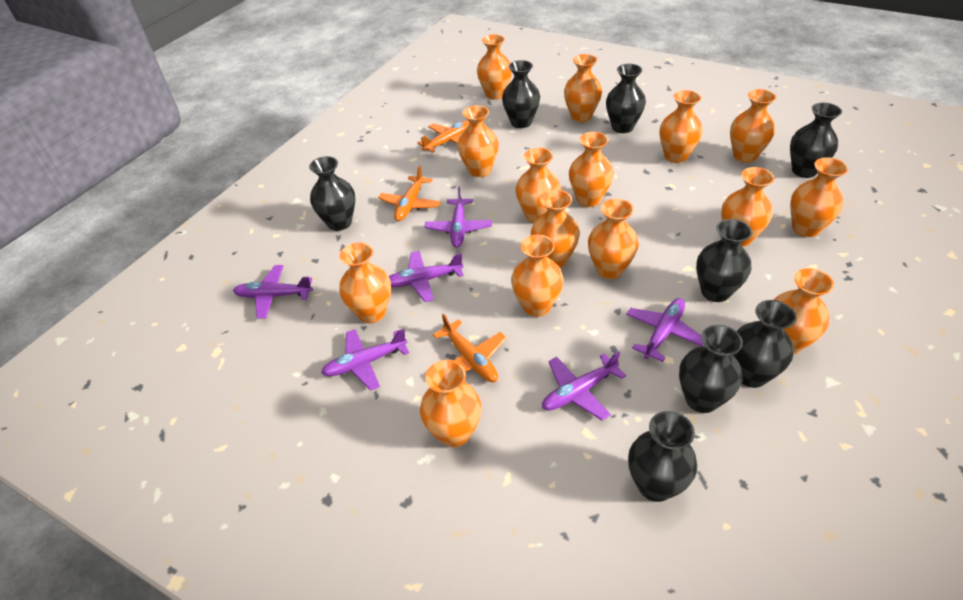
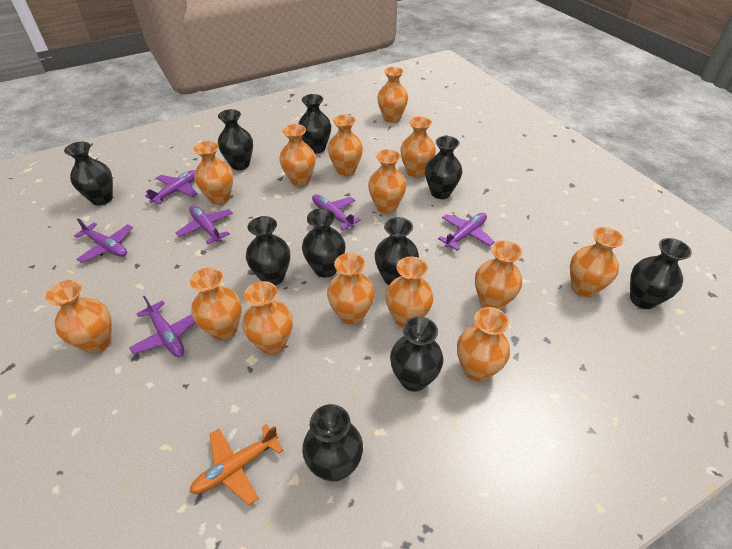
black vase: [309,156,355,231] [502,60,540,128] [606,64,646,133] [628,411,697,502] [679,325,743,413] [696,219,752,302] [733,300,797,388] [790,102,842,178] = 8 -> [64,142,113,206] [218,109,253,170] [246,216,290,285] [299,94,331,153] [302,208,346,278] [302,404,363,482] [375,217,419,285] [390,317,443,392] [425,136,462,199] [630,238,692,309] = 10
orange plane: [378,165,441,221] [417,121,469,153] [433,314,507,382] = 3 -> [190,424,283,505] = 1
orange vase: [339,242,391,323] [420,360,481,447] [457,105,499,177] [477,34,512,100] [511,235,563,317] [515,148,561,223] [531,190,580,268] [564,54,602,122] [569,132,614,207] [588,199,639,279] [660,90,703,163] [721,167,774,247] [730,89,776,163] [774,268,834,355] [790,157,848,237] = 15 -> [46,280,112,354] [190,268,242,341] [194,141,233,205] [242,281,293,355] [279,124,316,186] [327,253,375,325] [328,115,363,176] [368,149,407,214] [377,67,408,123] [386,257,434,328] [400,116,436,178] [457,307,510,382] [475,240,522,310] [570,227,624,298] = 14

